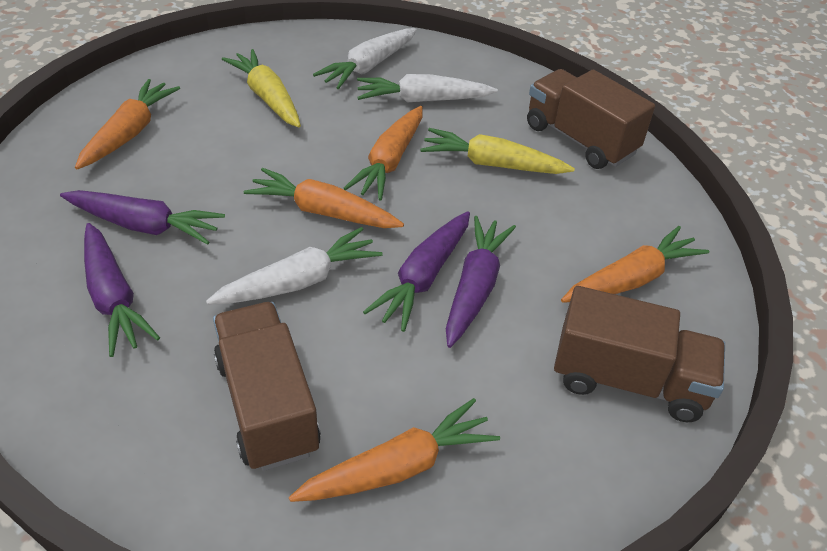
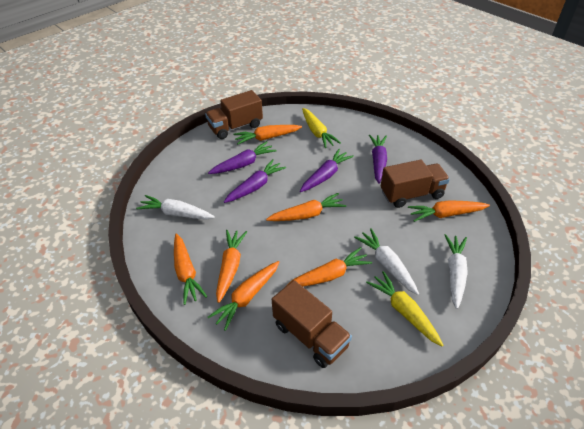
orange carrot: [75,79,180,169] [244,168,404,228] [289,398,500,502] [343,106,423,200] [561,226,709,303] = 5 -> [174,233,207,305] [208,261,279,331] [216,230,247,303] [233,125,302,145] [266,193,346,221] [286,247,372,287] [408,200,490,222] = 7

